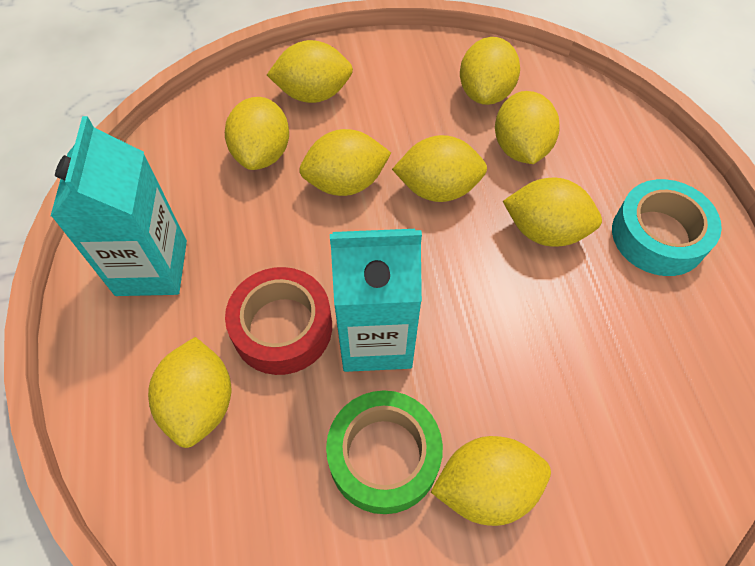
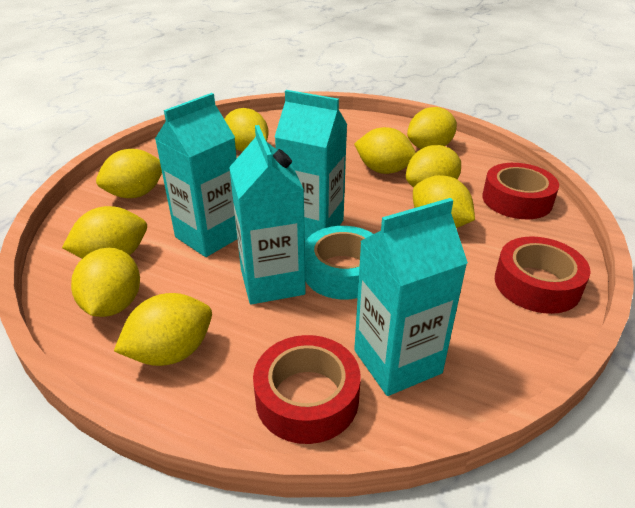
green tape: [326,390,443,514] = 1 -> none = 0
red tape: [225,267,332,375] = 1 -> [253,335,361,444] [482,163,559,219] [495,236,591,314] = 3
turquoise carton: [51,116,187,296] [330,229,422,372] = 2 -> [155,93,237,257] [229,125,306,305] [275,90,347,241] [354,198,468,396] = 4

